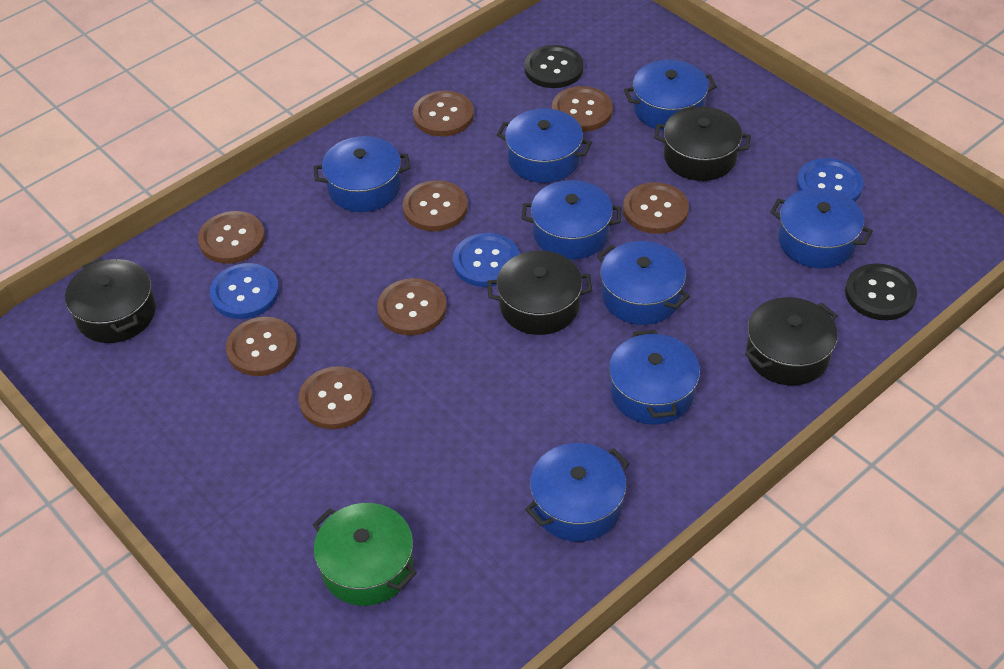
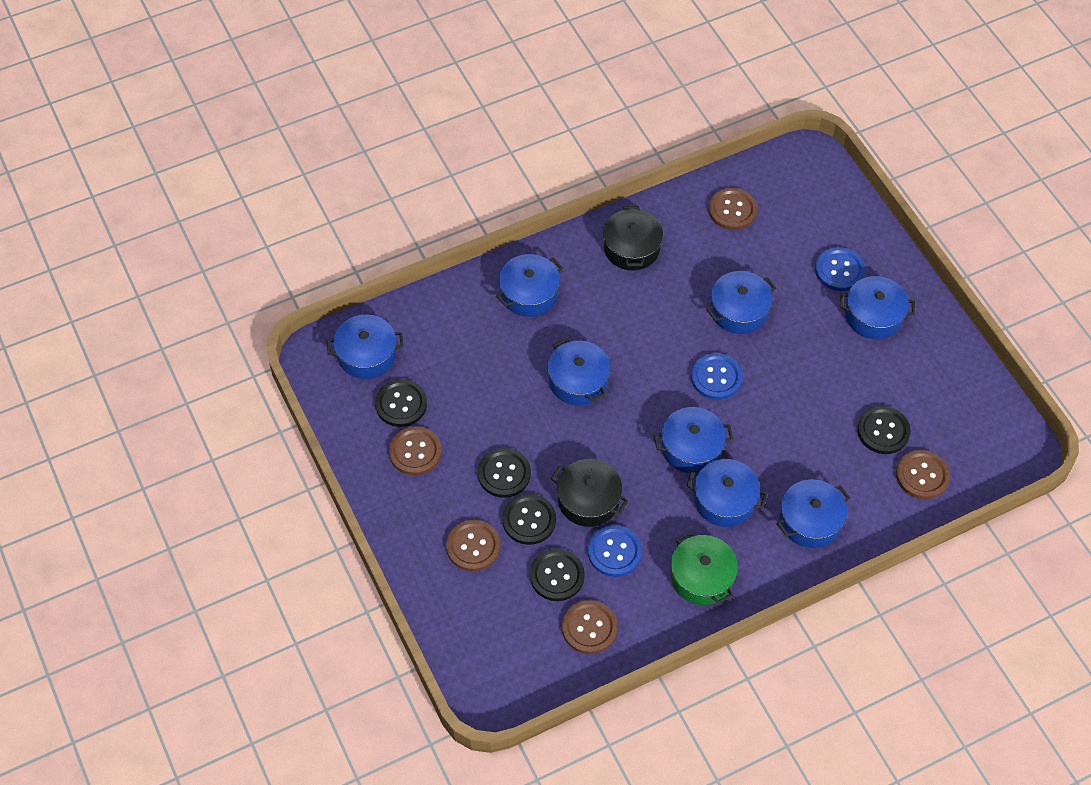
black button: [524,45,584,88] [845,264,917,320] = 2 -> [375,379,427,427] [478,448,531,498] [502,494,556,545] [530,549,585,601] [857,406,911,454] = 5
black pot: [65,258,156,343] [487,251,592,335] [654,106,751,181] [745,297,838,385] = 4 -> [551,459,628,527] [603,206,663,270] = 2
brown button: [198,211,265,264] [226,317,298,376] [298,366,372,429] [377,278,447,335] [403,180,468,231] [413,91,474,136] [552,86,613,132] [623,182,689,234] = 8 -> [389,426,442,475] [446,520,501,571] [562,600,618,654] [709,188,757,230] [896,450,950,499] = 5

